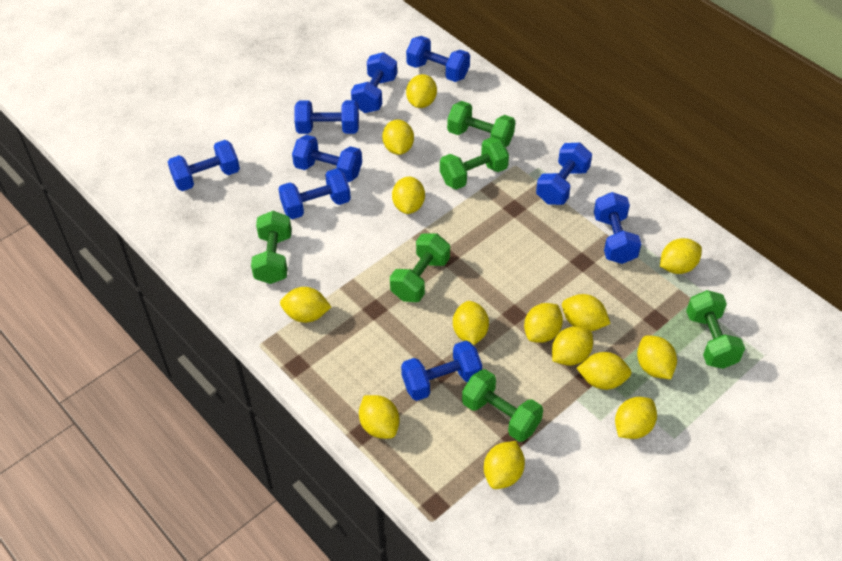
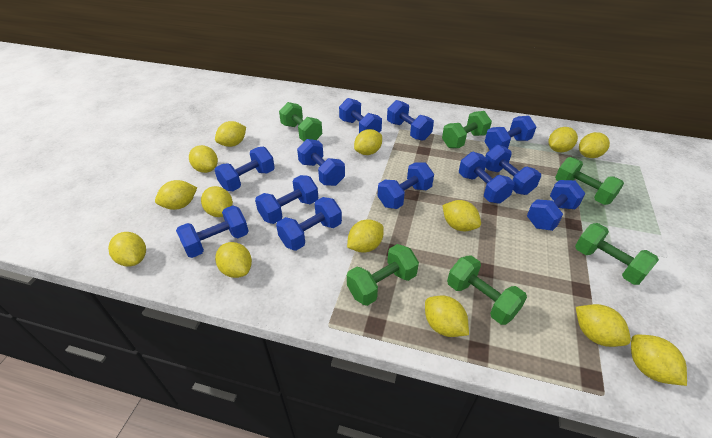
blue dumbbell: [168,140,240,191] [278,168,351,219] [292,135,362,182] [294,100,359,134] [351,52,397,113] [401,341,482,401] [406,36,470,82] [536,143,592,205] [594,192,641,264] = 9 -> [176,205,249,258] [215,147,275,191] [255,175,318,224] [276,197,342,251] [297,139,345,186] [339,98,382,133] [378,162,434,209] [387,100,434,141] [459,152,515,204] [485,116,536,150] [485,145,541,195] [527,180,586,231] = 12

